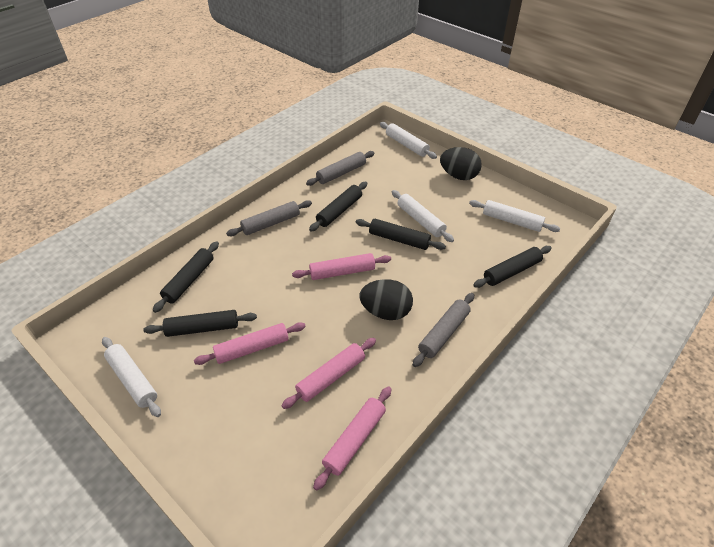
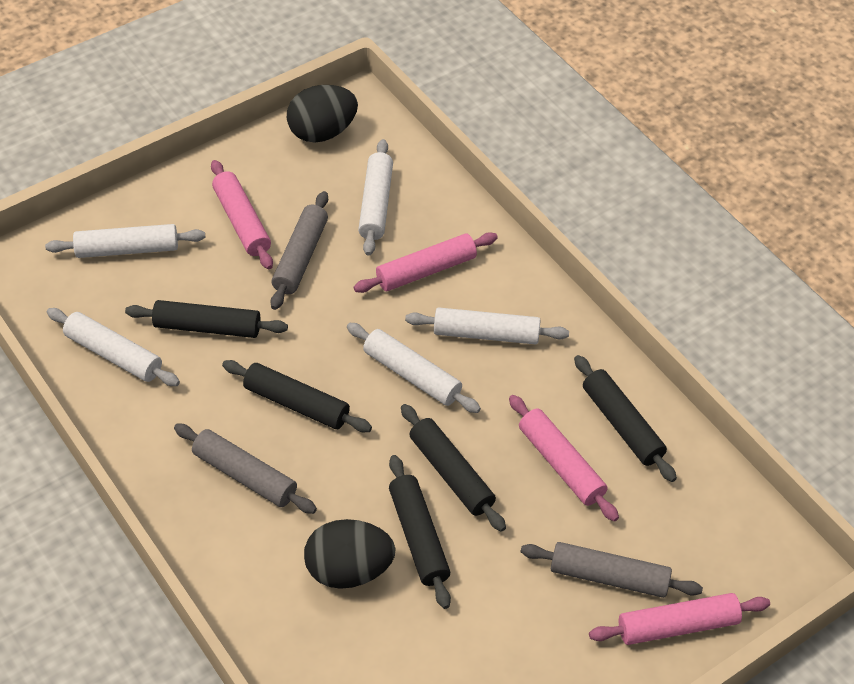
white rolling pin: [102,337,161,417] [380,122,437,159] [392,190,454,242] [469,200,560,232] = 4 -> [45,224,205,258] [47,308,180,386] [347,323,481,413] [358,139,393,256] [405,307,569,345] = 5

